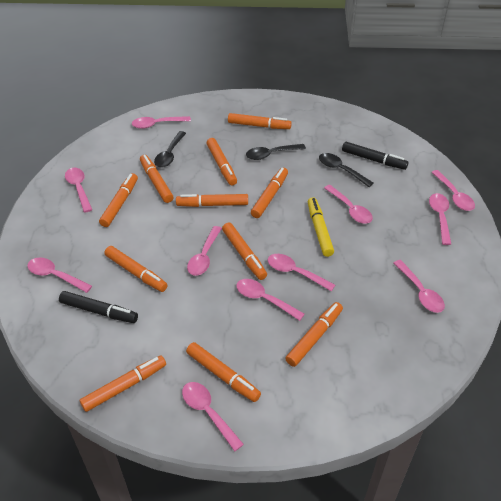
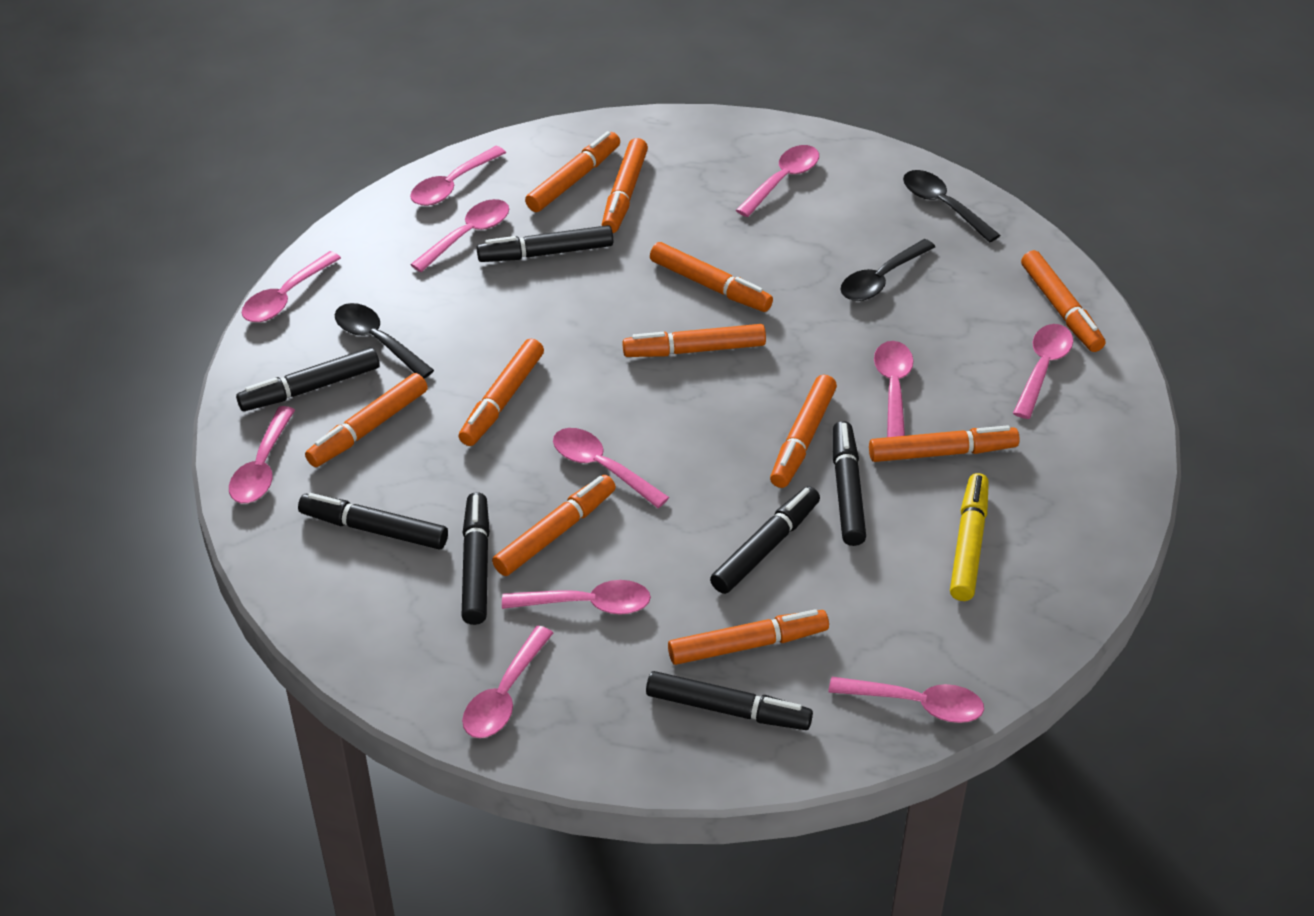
black marker: [59,291,138,323] [342,142,409,170] = 2 -> [236,347,380,411] [298,493,448,550] [461,492,490,625] [477,225,613,262] [646,671,813,730] [710,486,820,594] [833,421,866,546] = 7

